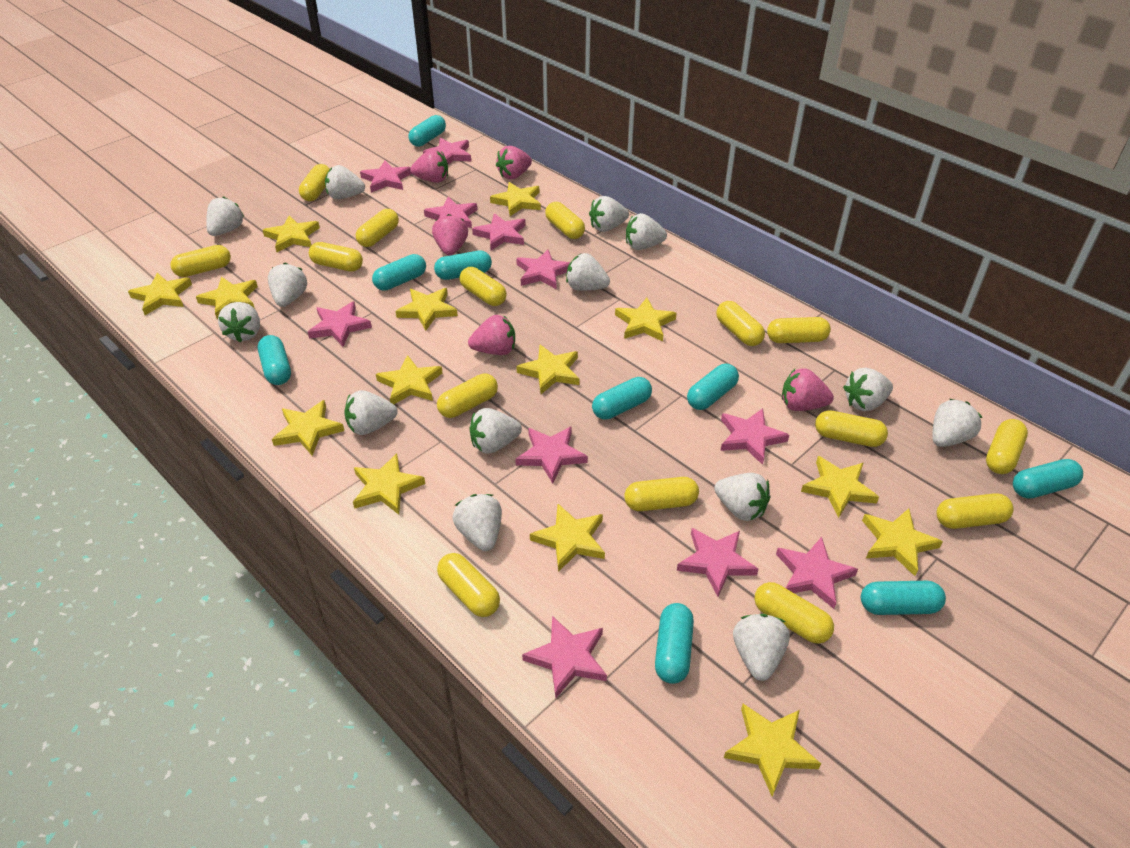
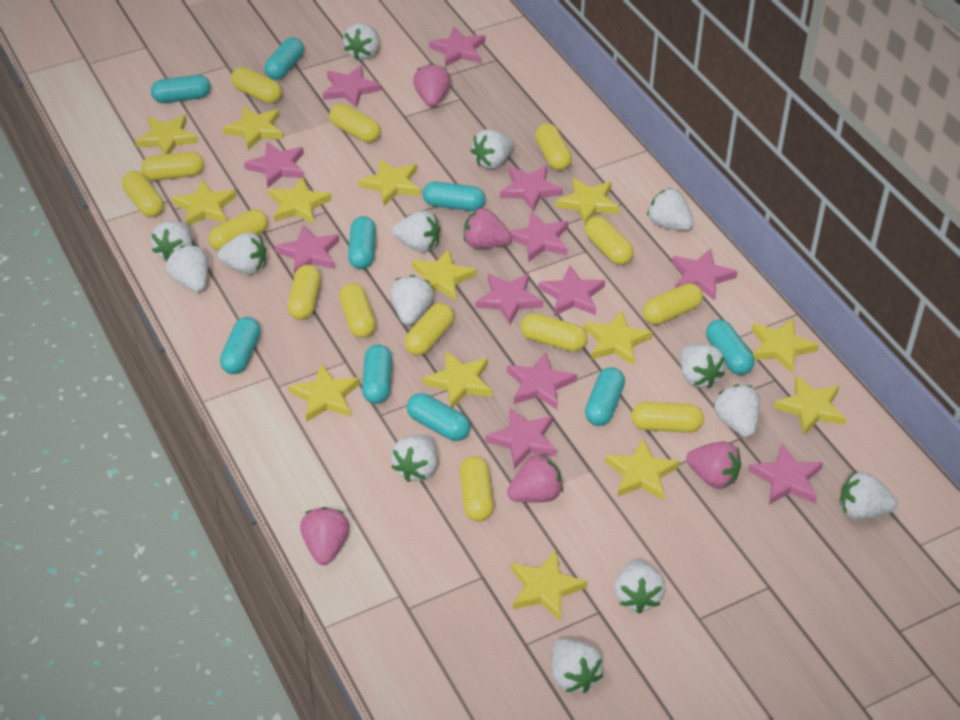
pink star: [308,301,372,347] [360,161,412,193] [423,138,471,165] [424,197,477,228] [472,213,525,250] [515,426,588,483] [516,249,570,289] [522,616,607,698] [677,528,758,596] [720,408,789,465] [776,537,858,609] = 11 -> [244,142,304,188] [275,225,339,276] [323,66,381,108] [429,27,485,67] [476,274,543,325] [485,407,557,469] [500,165,563,212] [507,352,577,409] [510,212,568,262] [538,265,605,316] [672,248,737,301] [748,443,823,505] = 12
yellow capsule: [170,245,231,277] [299,164,329,201] [309,242,363,272] [356,209,399,247] [437,373,498,418] [437,553,500,617] [460,267,507,306] [545,202,585,239] [624,477,699,511] [716,301,765,346] [754,582,834,644] [767,317,831,343] [815,410,888,447] [937,493,1014,529] [986,419,1028,474] = 15 -> [122,171,164,217] [141,152,204,181] [209,209,268,251] [231,67,282,104] [288,265,321,320] [329,104,381,143] [339,283,376,338] [404,303,454,356] [460,456,494,522] [521,313,588,352] [535,123,572,170] [585,216,634,265] [631,402,704,432] [643,283,703,325] = 14

